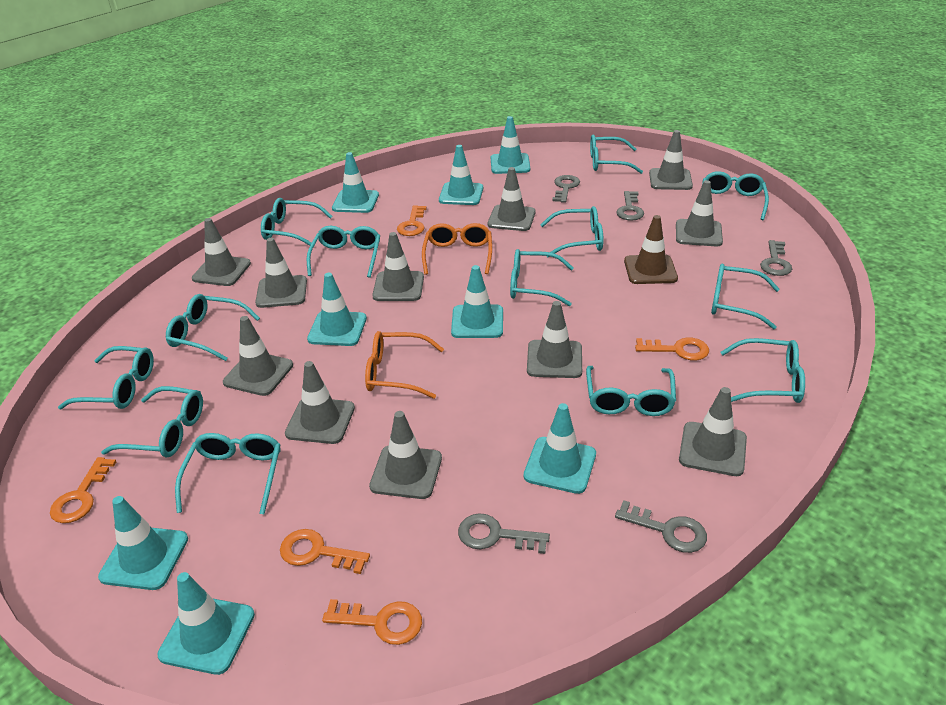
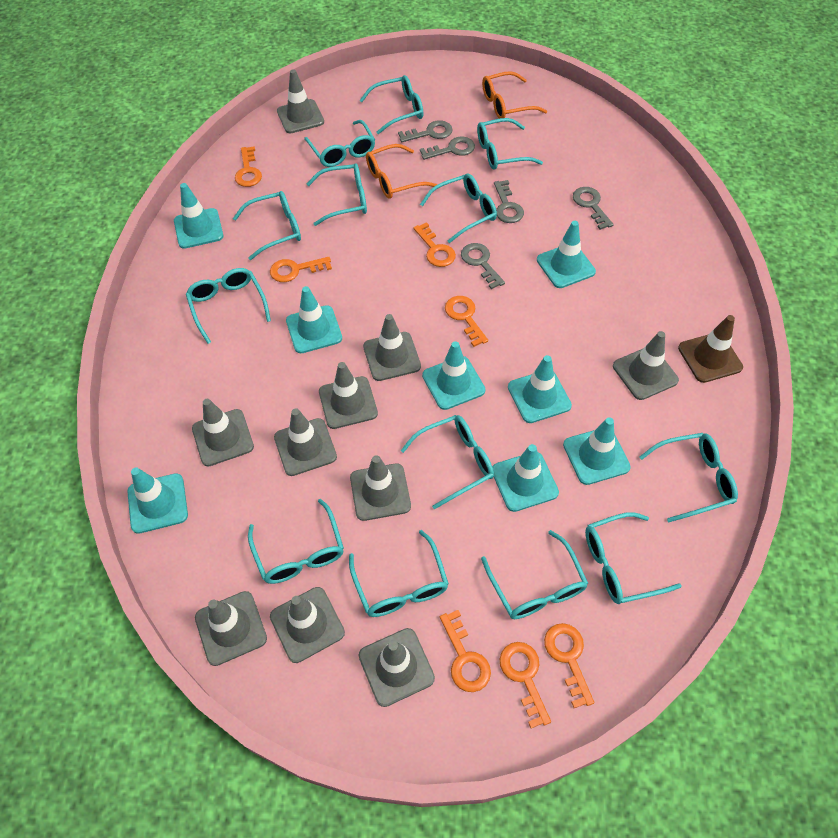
grey traffic cone: [192,218,251,286] [223,316,293,396] [255,238,307,308] [285,361,355,444] [369,411,442,499] [372,232,424,301] [488,167,536,231] [527,301,582,378] [649,130,693,190] [676,180,723,246] [679,387,747,476] = 11 -> [192,399,254,466] [195,591,267,666] [270,587,345,663] [274,408,337,476] [277,69,324,133] [319,362,378,429] [350,455,411,521] [359,628,435,707] [363,314,421,381] [613,331,679,400] = 10
orange key: [50,457,116,523] [280,529,370,574] [322,599,422,645] [397,205,427,236] [635,338,709,361] = 5 -> [235,146,262,187] [270,257,332,282] [414,222,456,267] [440,610,491,692] [445,296,488,347] [500,642,551,728] [544,623,594,708] = 7

